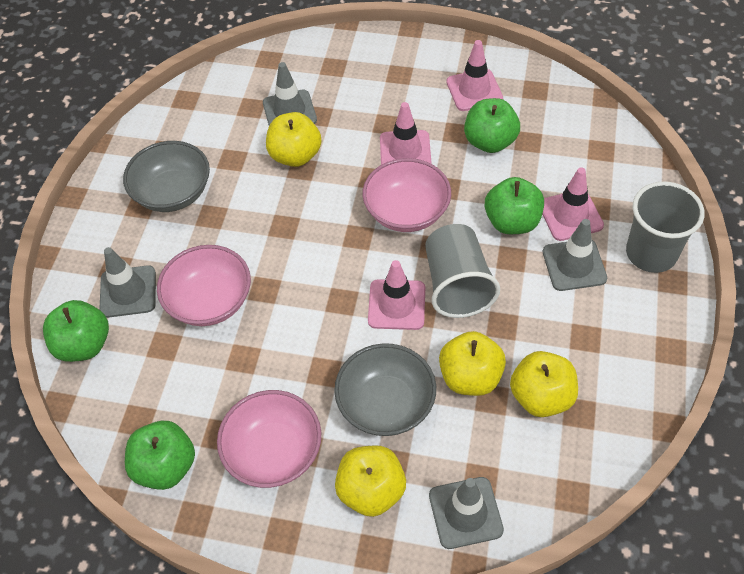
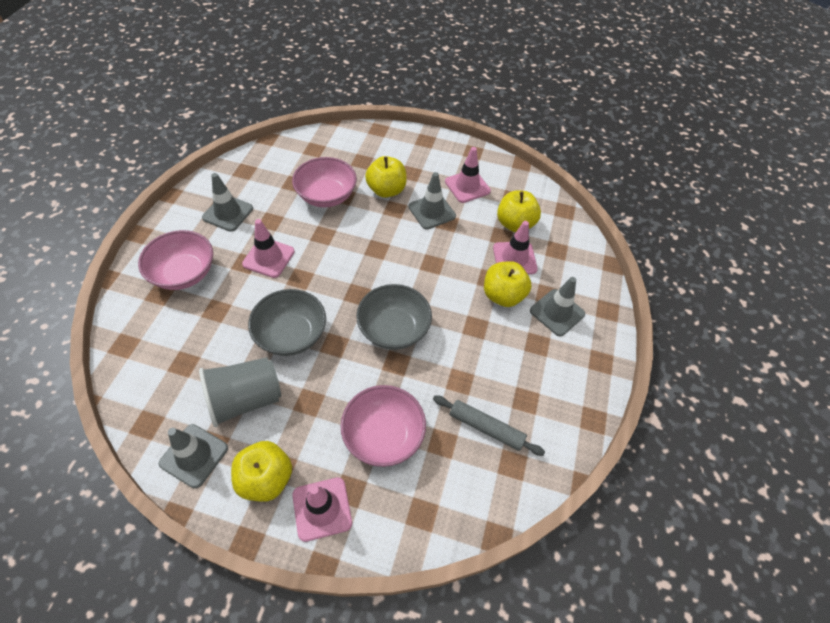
green apple: [43,300,109,362] [125,421,195,490] [464,98,520,153] [485,177,544,234] = 4 -> none = 0
grey cup: [425,224,500,318] [626,181,705,273] = 2 -> [199,357,281,427] = 1
grey rolling pin: none = 0 -> [433,395,545,456] = 1

